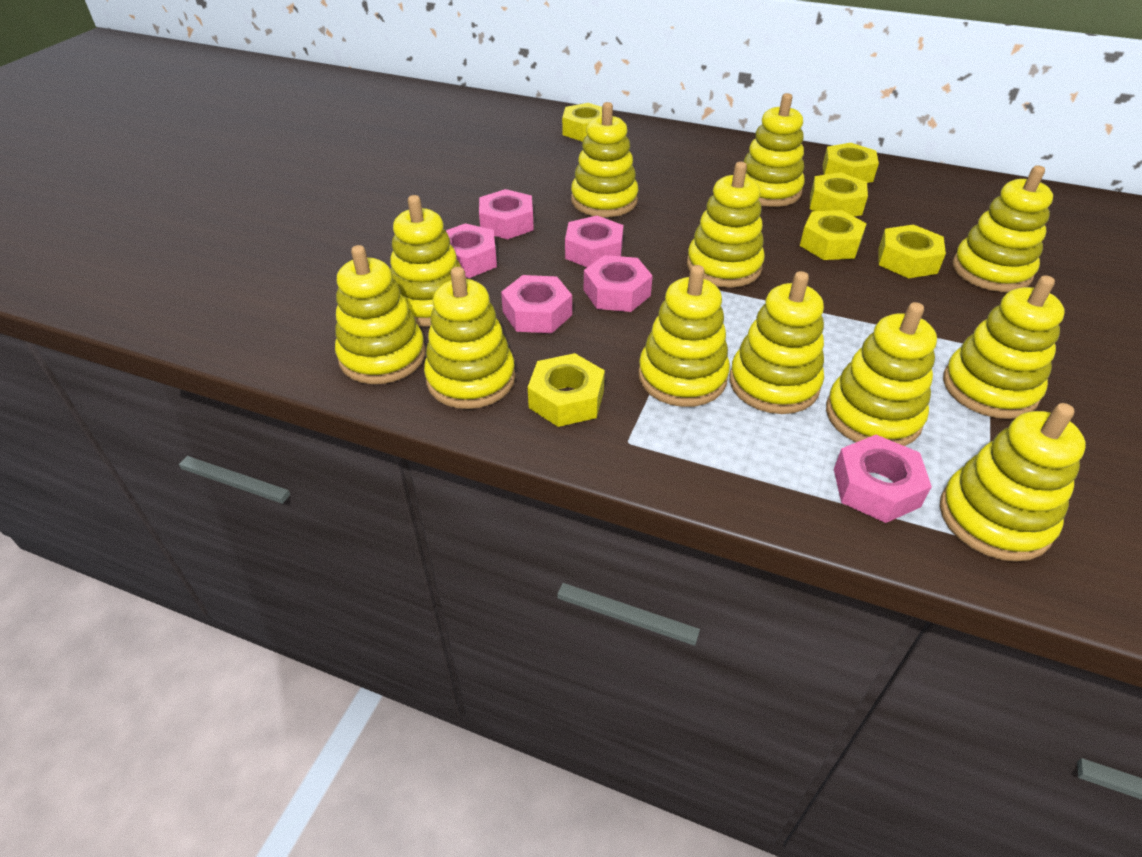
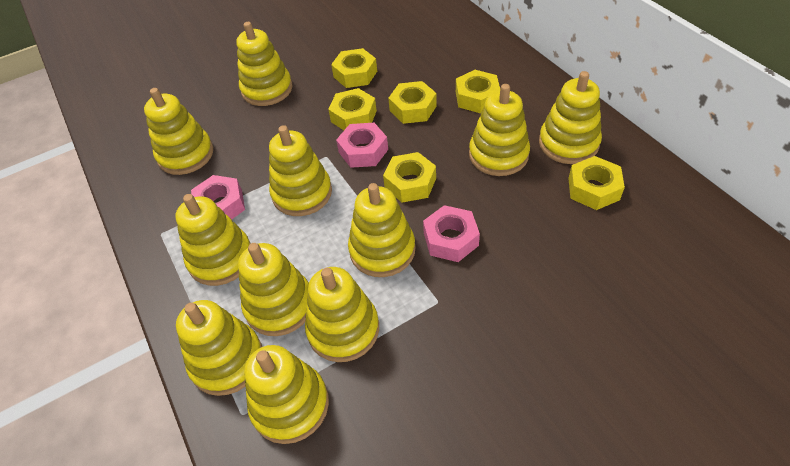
pink nut: [446,223,497,278] [479,189,534,239] [501,275,572,333] [565,216,623,267] [584,255,653,312] [834,435,932,523] = 6 -> [191,175,245,220] [336,123,388,168] [423,205,480,262] = 3
yellow stacking toy: [335,245,426,384] [390,195,461,327] [424,267,515,409] [571,102,638,217] [638,265,730,407] [687,162,765,288] [730,271,824,414] [743,93,805,207] [826,302,937,446] [940,403,1086,562] [943,275,1065,419] [952,165,1053,292] = 12 -> [144,88,213,175] [176,194,251,286] [176,300,262,396] [236,22,292,106] [238,243,309,336] [244,345,329,444] [269,125,332,216] [305,267,379,362] [348,183,416,277] [469,84,530,176] [539,71,602,164] = 11

